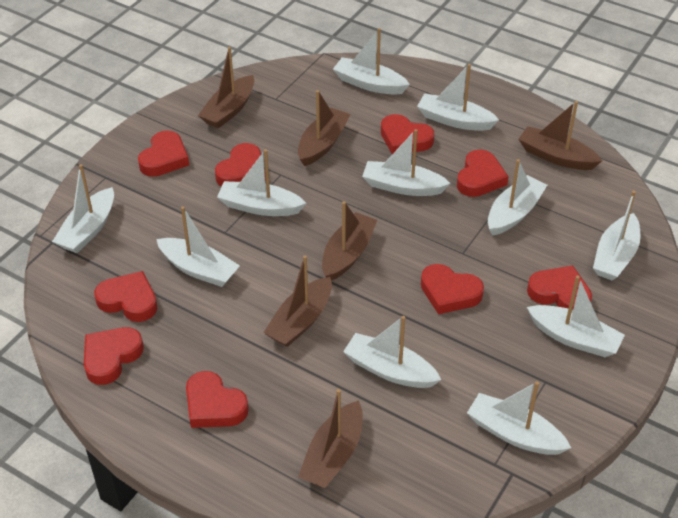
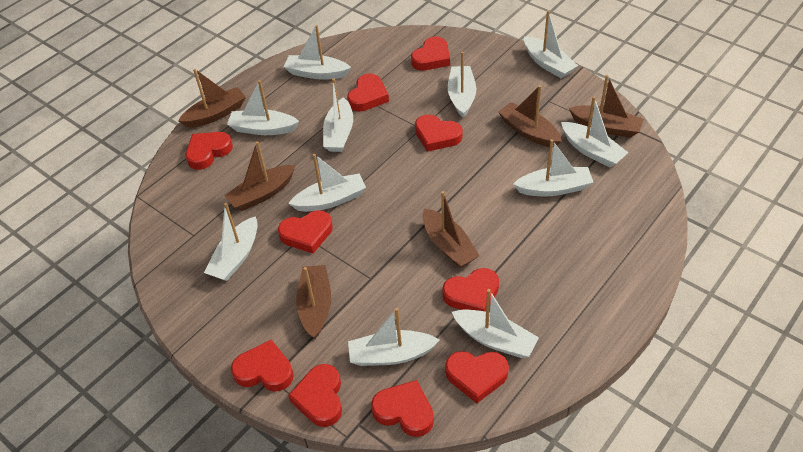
red heart: [84,327,144,385] [94,271,157,322] [138,130,189,177] [186,371,249,428] [215,143,266,187] [381,114,434,154] [421,264,484,314] [457,149,509,197] [527,265,592,310] = 9 -> [186,132,233,170] [231,340,294,391] [278,210,333,253] [288,364,342,427] [347,74,389,112] [371,380,434,437] [411,36,450,71] [415,114,463,152] [442,268,499,312] [445,351,509,403] = 10

